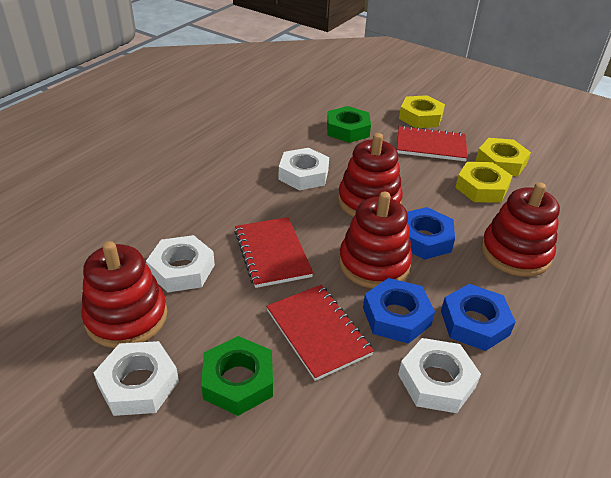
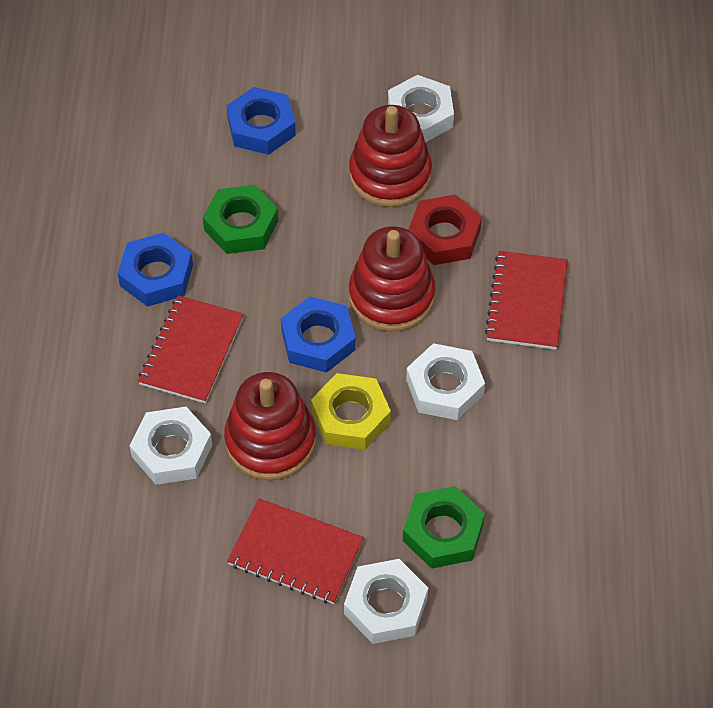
red nut: none = 0 -> [408,194,482,265] = 1
red stacking toy: [81,241,167,348] [338,133,403,217] [339,192,412,289] [481,182,560,277] = 4 -> [224,372,316,480] [349,105,432,207] [349,226,435,332] = 3
yellow nut: [399,95,445,128] [455,162,512,203] [476,138,531,177] = 3 -> [311,373,391,450] = 1

